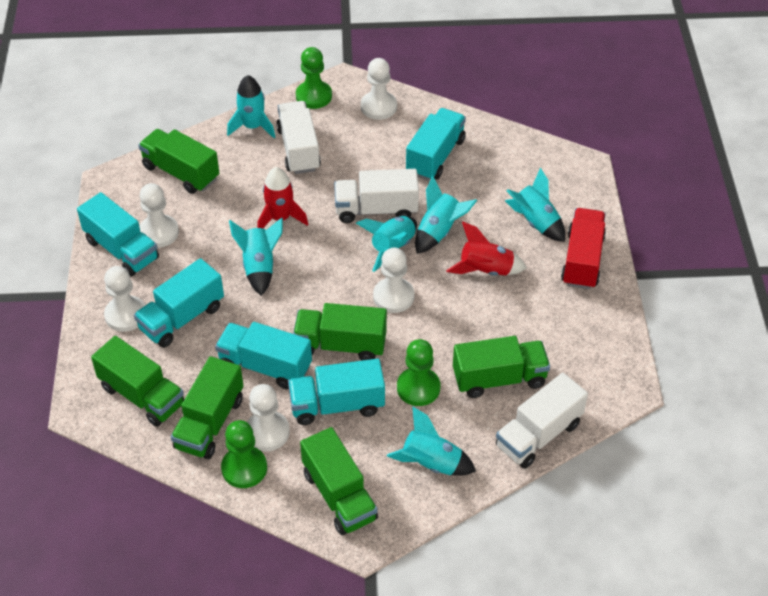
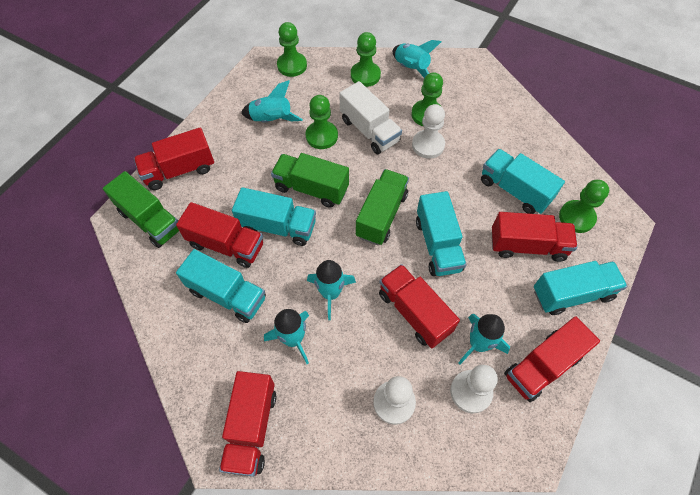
green pawn: [221,420,267,488] [296,47,332,109] [397,339,440,406] = 3 -> [277,22,307,77] [306,95,338,149] [351,32,381,87] [411,72,443,126] [559,180,609,233] = 5
green truck: [91,336,184,427] [138,129,219,194] [171,356,243,459] [293,303,387,361] [300,427,378,535] [453,336,550,398] = 6 -> [103,171,179,248] [271,153,349,208] [356,169,409,245] = 3
red rocket: [257,167,308,228] [446,222,527,276] = 2 -> none = 0
red truck: [561,208,606,289] = 1 -> [134,128,214,190] [176,202,263,268] [219,371,276,477] [379,264,460,349] [492,212,577,262] [504,316,600,402] = 6
turquoise rocket: [227,75,275,138] [229,218,283,296] [356,216,417,272] [387,407,476,476] [415,176,477,254] [505,168,565,242] = 6 -> [241,80,303,123] [264,309,309,364] [307,260,356,320] [393,40,441,78] [458,314,510,365] = 5
white pawn: [104,266,145,332] [139,183,179,248] [247,384,290,451] [361,58,397,120] [373,247,414,313] = 5 -> [373,376,416,425] [412,104,445,159] [450,365,498,413] = 3
white truck: [276,101,321,174] [334,169,419,223] [496,373,588,469] = 3 -> [339,81,402,154] = 1

